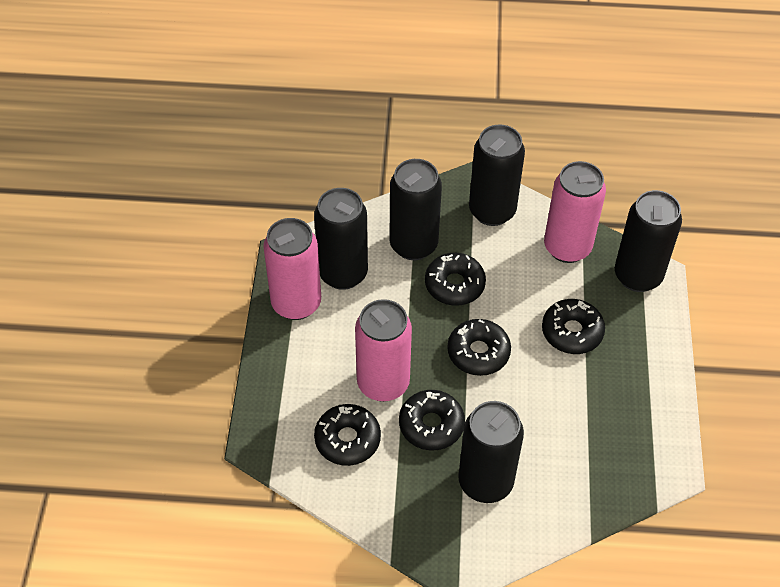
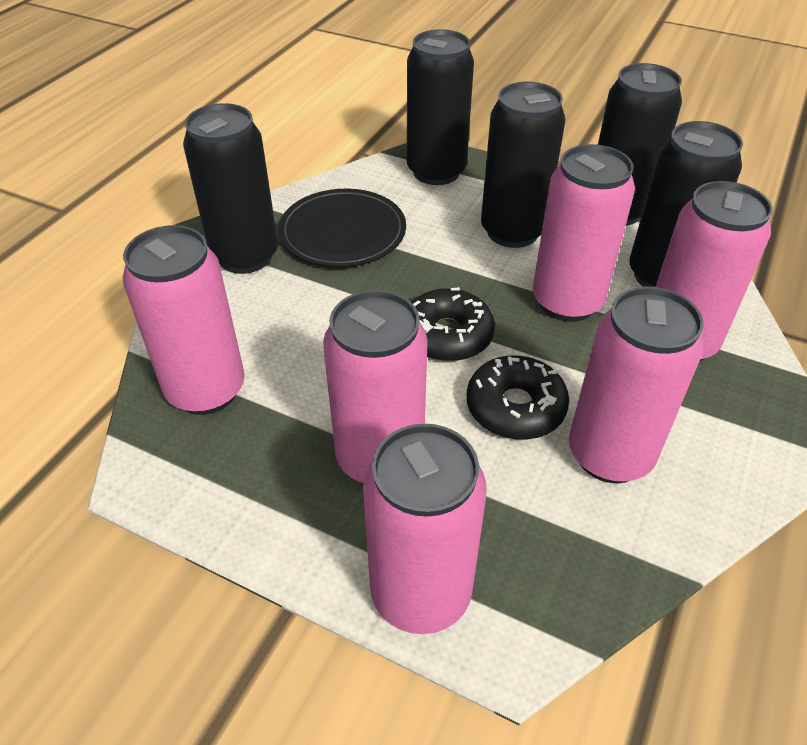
black donut: [314,404,381,466] [399,390,465,450] [425,253,486,306] [447,319,511,376] [542,299,605,354] = 5 -> [411,287,495,361] [467,355,569,440] = 2
black plate: none = 0 -> [278,189,406,267] = 1
pink can: [263,218,321,320] [355,299,412,402] [544,161,606,263] = 3 -> [123,225,245,415] [323,290,428,484] [363,423,487,634] [533,144,635,322] [569,286,704,483] [656,181,773,362] = 6

